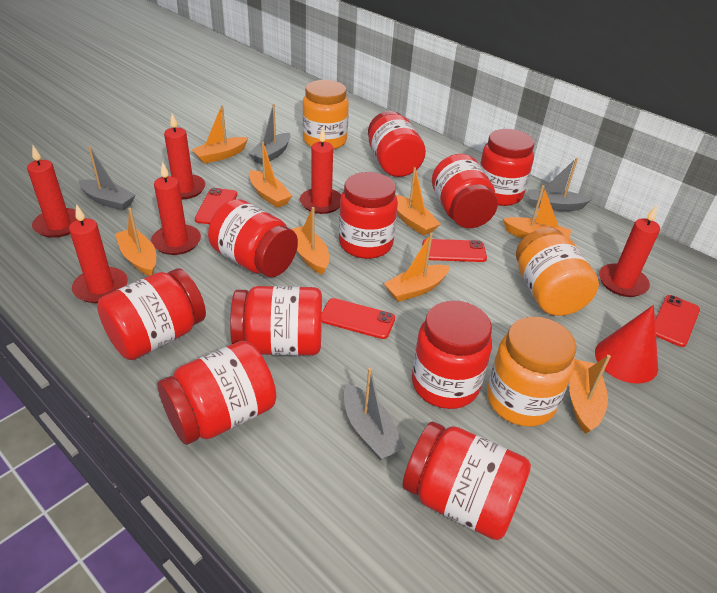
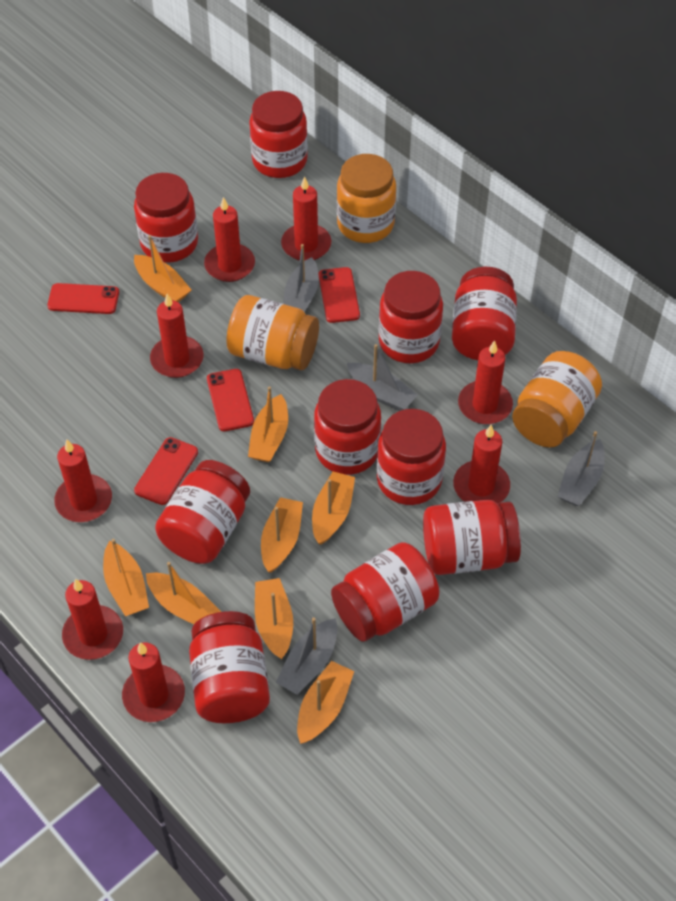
red candle: [27,146,77,238] [69,204,128,303] [151,162,201,255] [164,114,206,199] [300,128,341,214] [599,205,660,297] = 6 -> [54,440,112,522] [62,579,123,660] [122,642,185,722] [150,294,203,378] [204,197,255,282] [281,176,331,261] [453,425,510,504] [458,340,513,424] = 8
red cone: [595,305,658,384] = 1 -> none = 0

